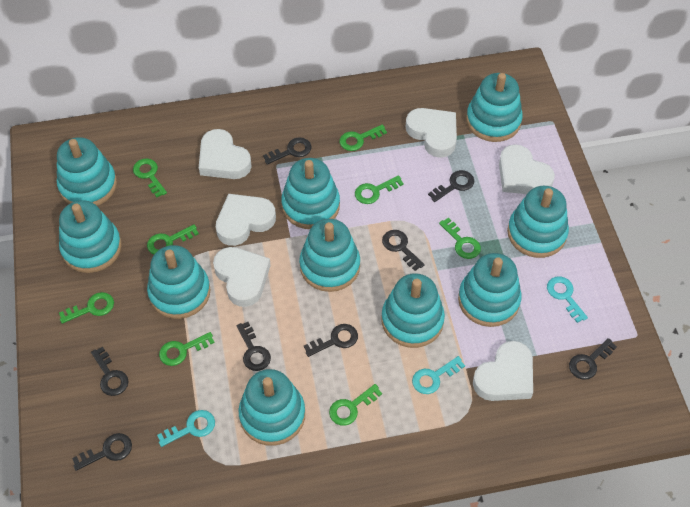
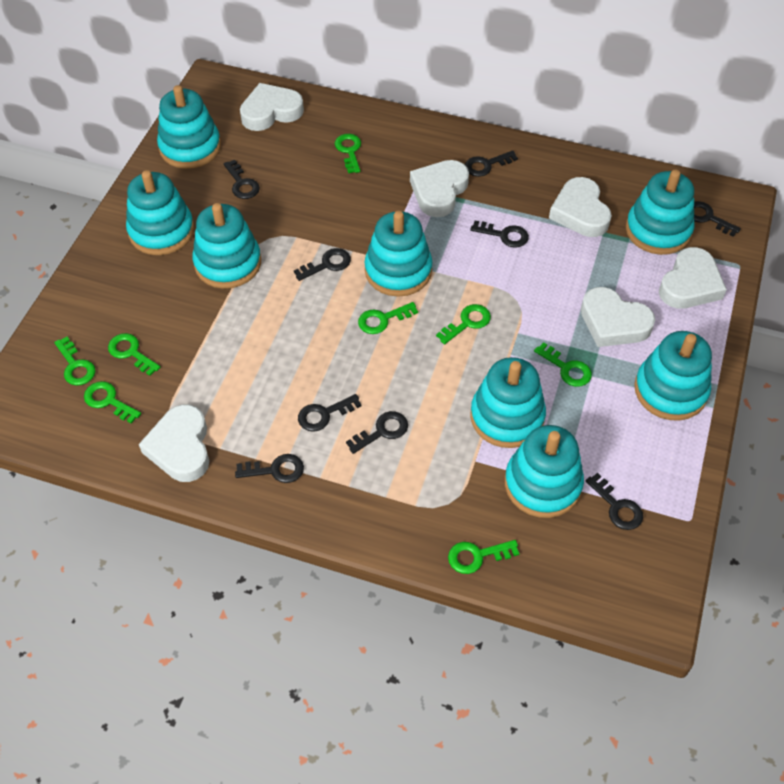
black key: [72,433,132,471] [91,347,129,396] [237,322,271,371] [263,137,311,165] [304,324,358,357] [382,230,425,271] [428,170,474,202] [569,338,617,380] = 8 -> [224,160,260,199] [235,454,304,483] [294,248,351,281] [298,394,362,432] [346,411,408,454] [465,150,518,177] [470,221,529,248] [586,473,643,530] [694,201,741,237] = 9
turquoise key: [157,410,215,447] [412,356,465,394] [547,277,588,323] = 3 -> none = 0
turquoise stacking toy: [57,137,117,206] [59,200,122,273] [147,245,211,319] [238,369,305,446] [281,158,340,229] [299,219,360,292] [381,273,445,348] [458,253,522,327] [466,73,523,142] [507,186,569,258] = 10 -> [126,170,194,255] [157,85,221,169] [192,203,261,289] [365,211,432,297] [470,357,546,448] [505,425,584,518] [626,170,694,255] [634,331,712,420] = 8

